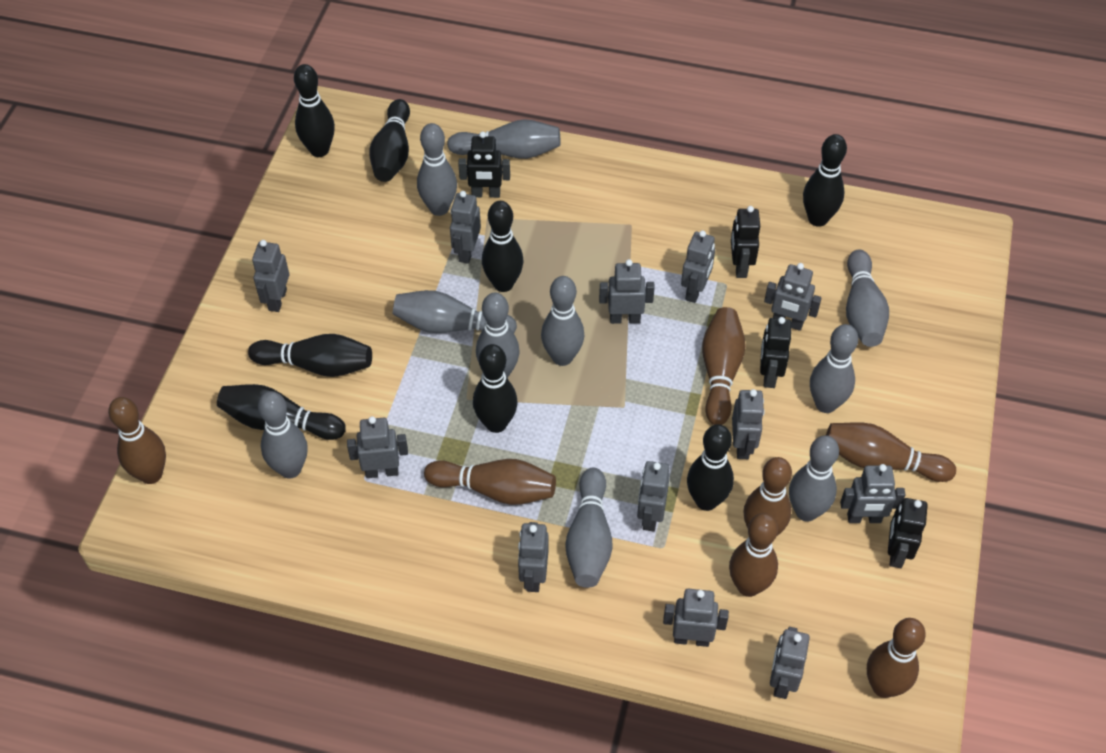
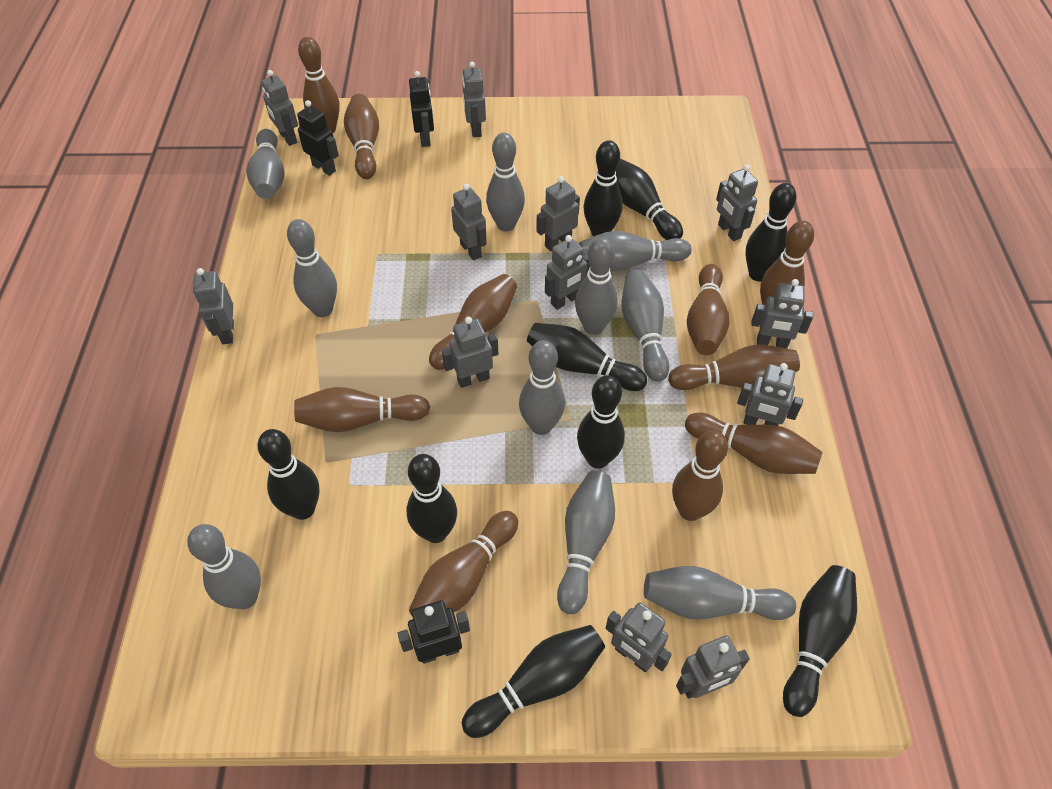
black bowling pin: [217,384,346,440] [248,334,372,377] [294,64,335,157] [369,99,410,182] [473,344,518,433] [482,201,523,292] [687,424,734,511] [803,134,847,227] = 8 -> [257,429,320,520] [407,454,457,543] [462,625,605,738] [527,323,647,391] [577,375,625,469] [583,140,623,237] [616,158,683,240] [746,183,796,281] [783,565,857,717] = 9
black robot: [458,131,510,198] [731,206,760,278] [760,317,791,388] [888,498,928,568] = 4 -> [297,100,339,176] [398,601,470,664] [409,71,434,147] = 3
brown bowling pin: [108,397,166,484] [424,459,556,505] [702,307,746,425] [729,513,778,597] [743,457,792,536] [826,422,956,482] [867,618,926,698] = 7 -> [294,387,430,432] [298,37,340,133] [344,94,379,179] [409,511,518,617] [429,274,517,370] [668,345,800,390] [672,430,728,521] [685,413,822,474] [687,264,730,355] [760,221,814,305] = 10

